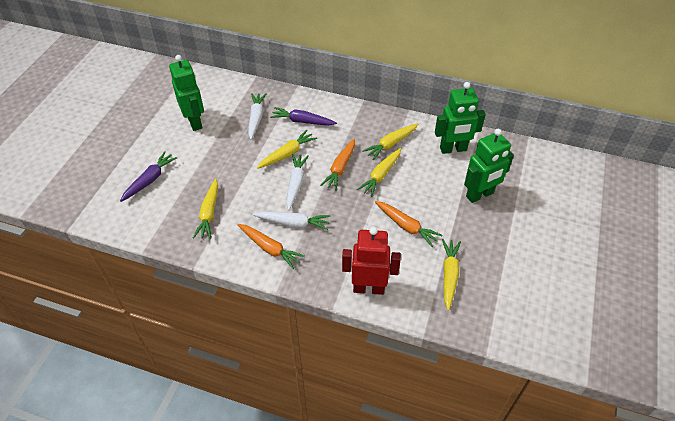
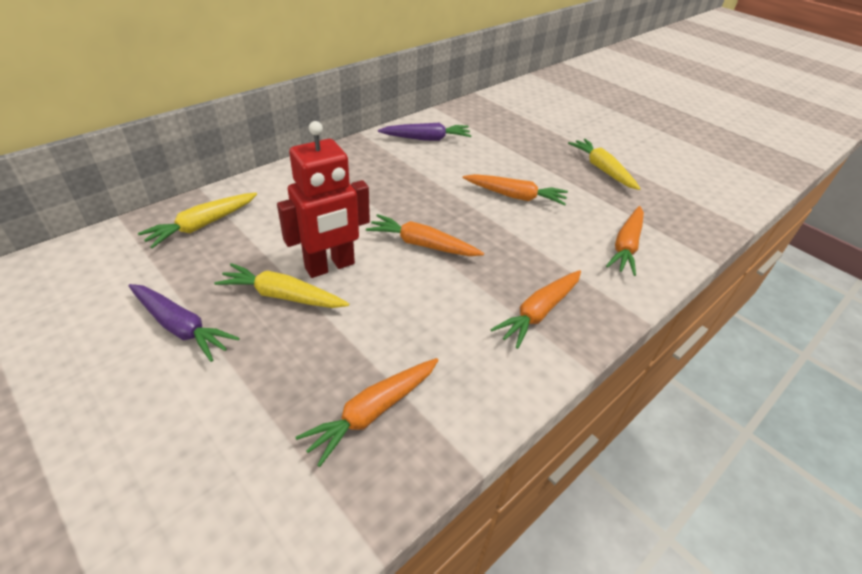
green robot: [169,55,204,131] [435,82,485,154] [464,129,514,203] = 3 -> none = 0
orange carrot: [238,224,305,269] [320,139,355,191] [375,201,443,247] = 3 -> [295,358,438,467] [366,214,484,256] [463,174,568,205] [490,270,581,349] [606,206,644,276] = 5
white carrot: [248,93,267,140] [253,212,330,230] [286,154,309,210] = 3 -> none = 0
yellow carrot: [193,179,218,239] [257,130,317,169] [357,148,401,197] [362,123,418,160] [442,239,461,310] = 5 -> [138,193,257,248] [214,263,349,308] [568,139,641,190] = 3

